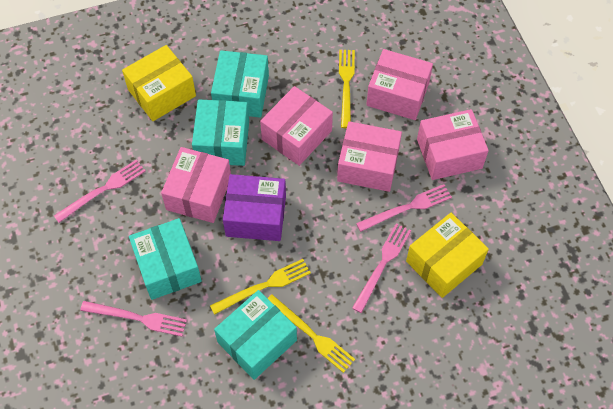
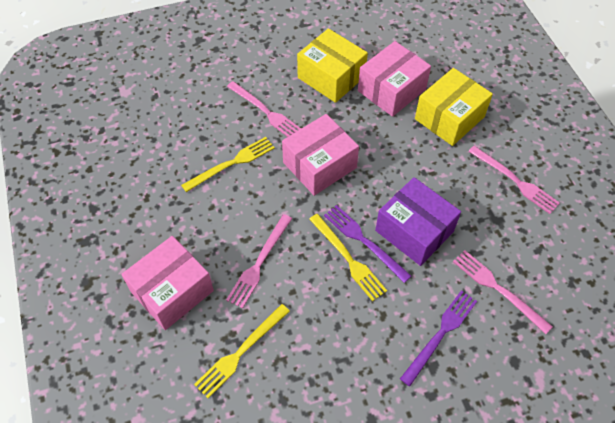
pink box: [161,147,231,223] [260,86,333,166] [337,121,402,192] [366,49,433,120] [417,109,489,180] = 5 -> [121,236,214,330] [282,114,359,196] [358,41,431,117] = 3
purple fork: none = 0 -> [324,205,411,283] [400,291,477,386] = 2
turquoise box: [129,218,202,300] [192,99,249,166] [211,50,269,118] [214,290,297,380] = 4 -> none = 0

